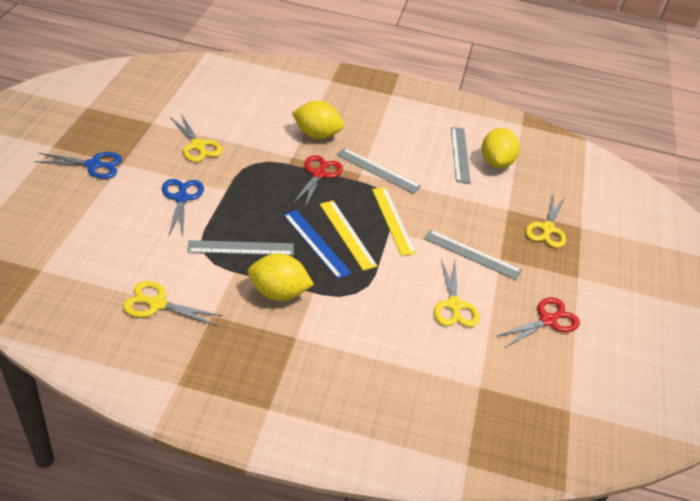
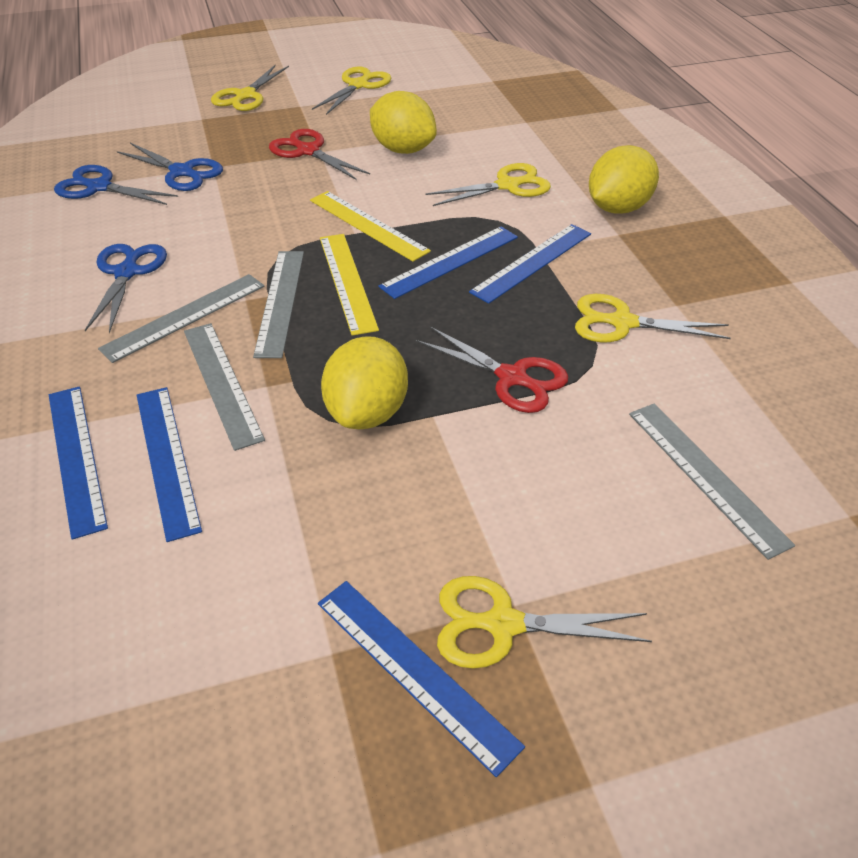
blue ruler: [283,210,352,279] = 1 -> [49,386,108,540] [137,387,202,542] [318,581,525,777] [378,226,518,299] [469,224,591,304] = 5
blue scissors: [34,152,122,179] [162,179,204,237] = 2 -> [54,165,178,205] [85,244,167,333] [117,143,223,191] = 3
yellow scissors: [123,281,223,326] [170,114,222,162] [434,259,479,327] [526,196,566,248] = 4 -> [211,64,289,111] [312,67,391,115] [425,163,551,206] [437,576,652,669] [575,294,731,342] = 5

